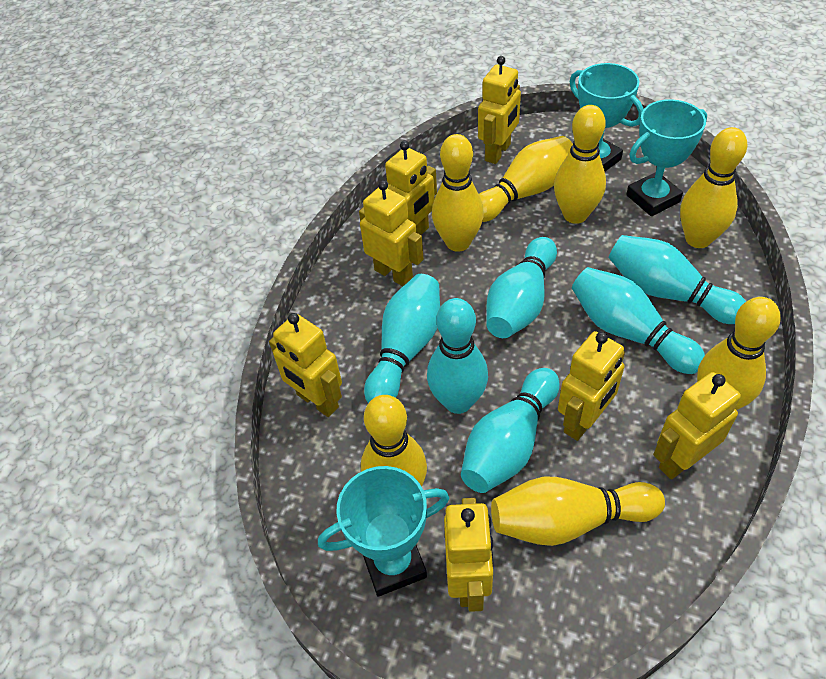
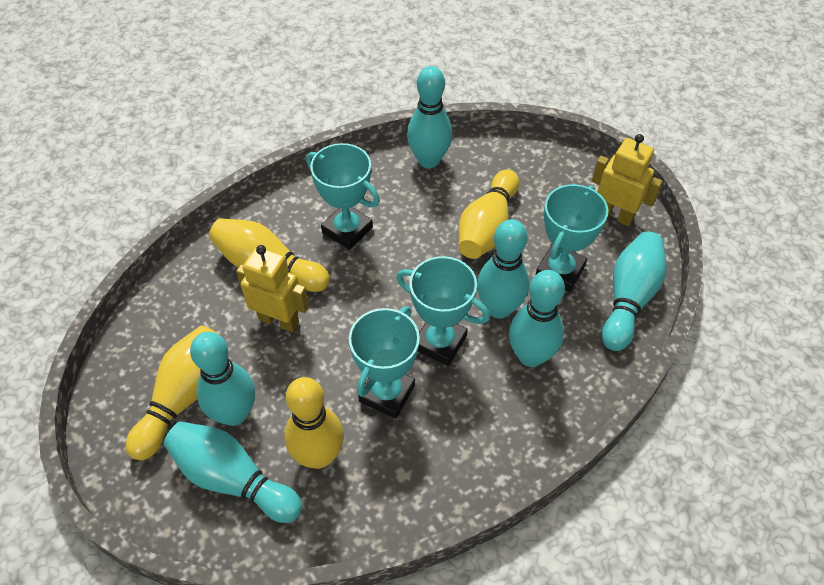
turquoise trophy: [318,466,449,597] [570,63,644,171] [626,99,707,216] = 3 -> [306,143,380,250] [349,306,420,419] [397,256,490,366] [536,184,608,292] = 4
yellow bowling pin: [361,395,427,487] [432,134,484,252] [479,136,573,222] [491,477,665,546] [554,105,606,224] [680,127,748,248] [697,297,781,410] = 7 -> [126,326,219,461] [209,218,330,292] [284,377,344,469] [458,169,519,259] = 4
yellow robot: [269,313,342,417] [359,180,424,286] [385,141,437,235] [444,498,493,612] [478,56,521,164] [558,331,625,441] [653,372,741,480] = 7 -> [236,245,309,332] [592,134,663,226] = 2

